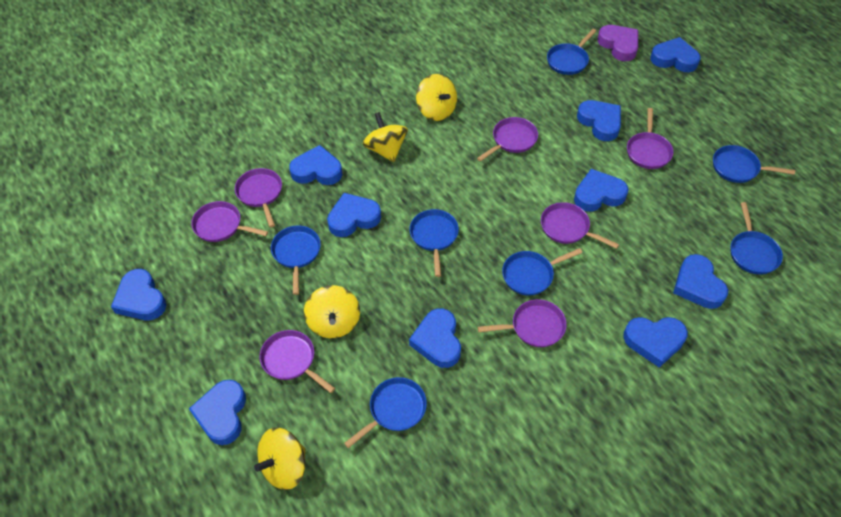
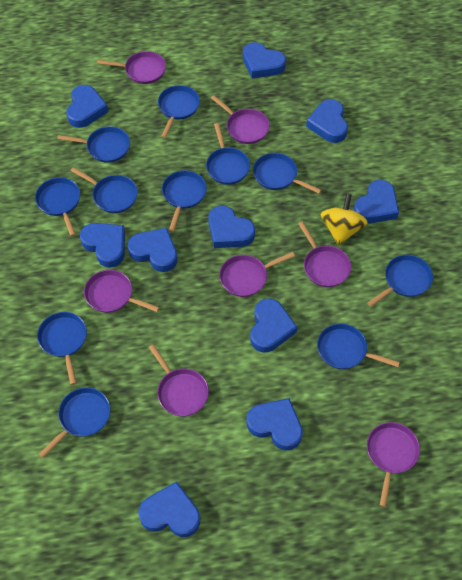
blue pan: [271,226,321,295] [344,377,427,448] [410,209,459,277] [502,248,583,296] [547,29,596,75] [713,145,795,183] [731,202,783,275] = 7 -> [35,177,80,236] [37,312,87,385] [38,387,110,458] [57,126,130,163] [71,167,138,213] [158,85,200,138] [162,170,207,231] [206,123,250,185] [253,153,322,194] [317,323,400,369] [367,255,433,307] = 11
purple heart: [598,25,638,61] = 1 -> none = 0
yellow spinning top: [254,427,306,490] [304,285,360,338] [362,112,408,162] [416,74,457,121] = 4 -> [320,194,368,245] = 1

